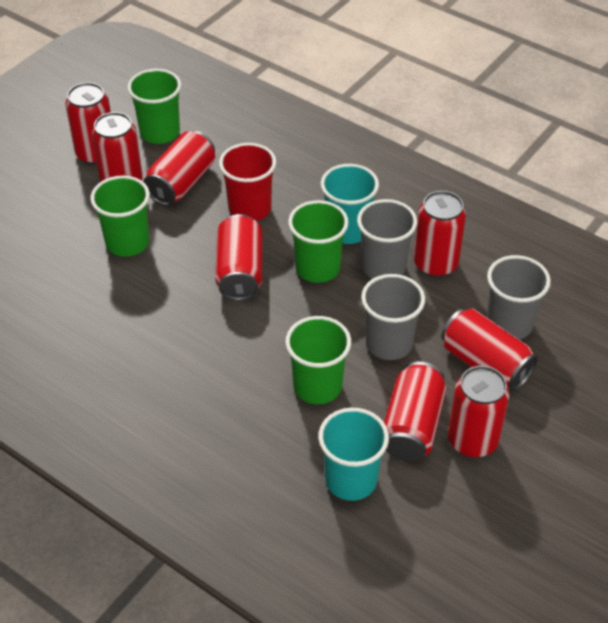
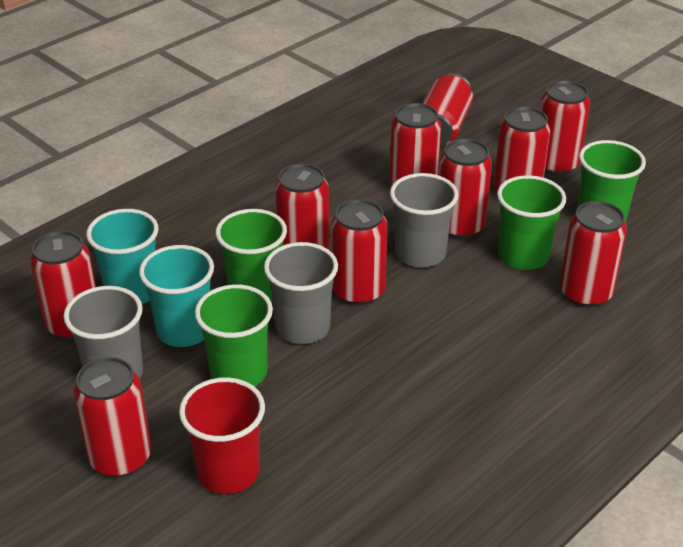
red can: [65,83,111,165] [92,112,143,182] [143,131,215,206] [215,214,263,301] [384,362,446,462] [414,191,466,277] [441,308,538,391] [448,366,509,458] = 8 -> [30,231,96,340] [73,357,151,477] [275,163,329,250] [331,199,388,305] [389,103,441,187] [422,73,473,147] [438,138,492,239] [494,106,550,191] [540,80,590,175] [560,201,627,307] = 10

